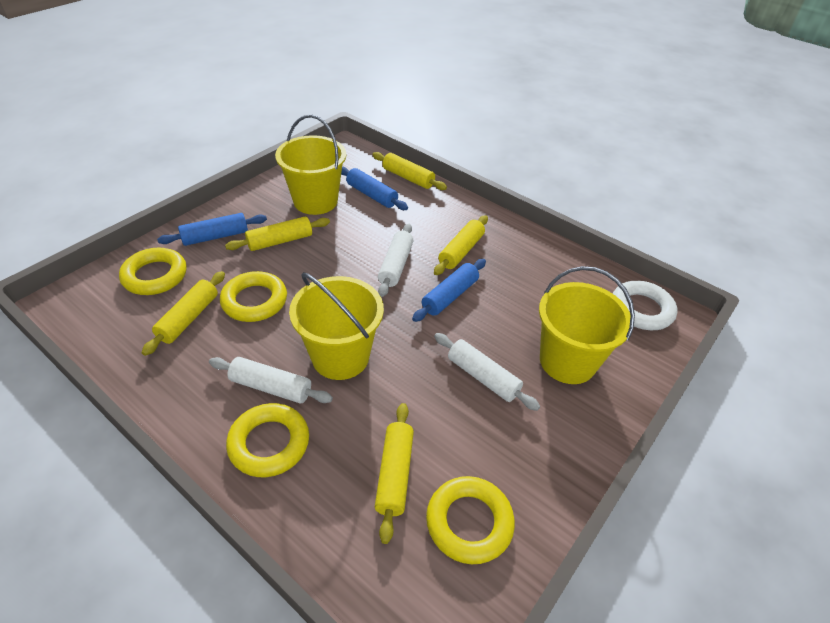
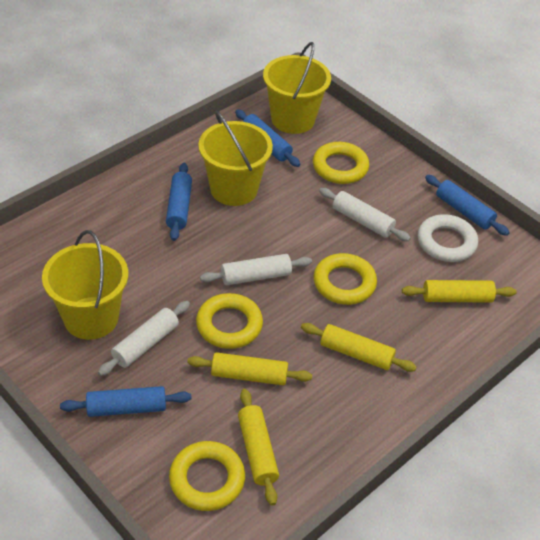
blue rolling pin: [157,213,267,246] [341,166,408,210] [412,259,486,322] = 3 -> [60,386,192,417] [166,163,192,241] [235,109,300,167] [425,175,510,236] = 4
yellow rolling pin: [142,271,225,356] [225,216,330,251] [372,152,447,190] [375,403,414,544] [434,215,488,275] = 5 -> [187,352,312,385] [238,389,279,506] [301,323,417,372] [402,280,517,303] = 4

